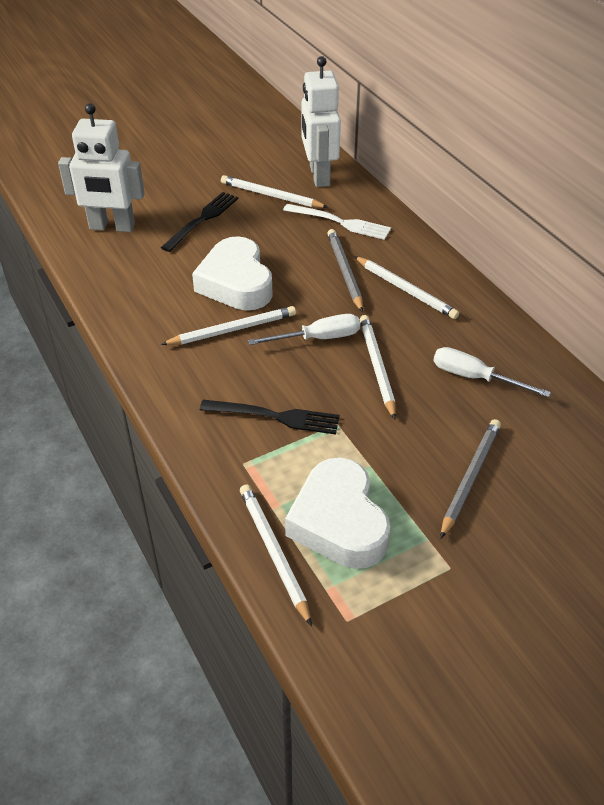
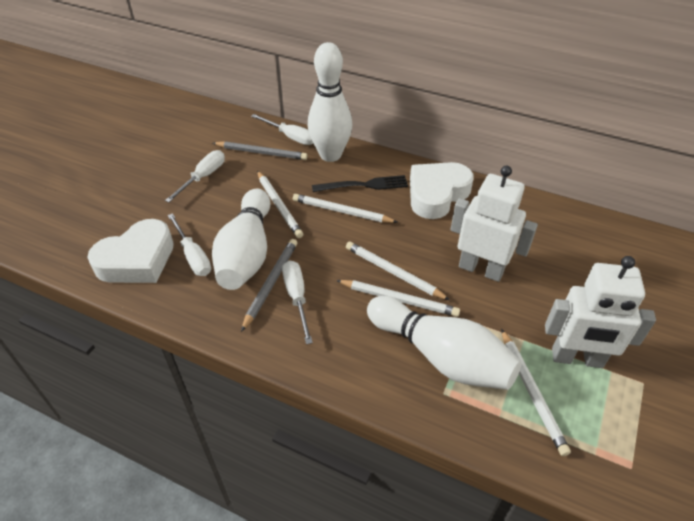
black fork: [161,192,238,252] [200,400,340,434] = 2 -> [312,175,408,192] = 1
white bowling pin: none = 0 -> [212,189,270,290] [308,42,352,162] [367,296,521,390] = 3
white fork: [283,204,391,240] = 1 -> none = 0
white screwdriver: [248,314,360,345] [433,347,551,397] = 2 -> [165,150,225,202] [168,213,211,276] [251,114,313,145] [282,260,313,344] = 4

